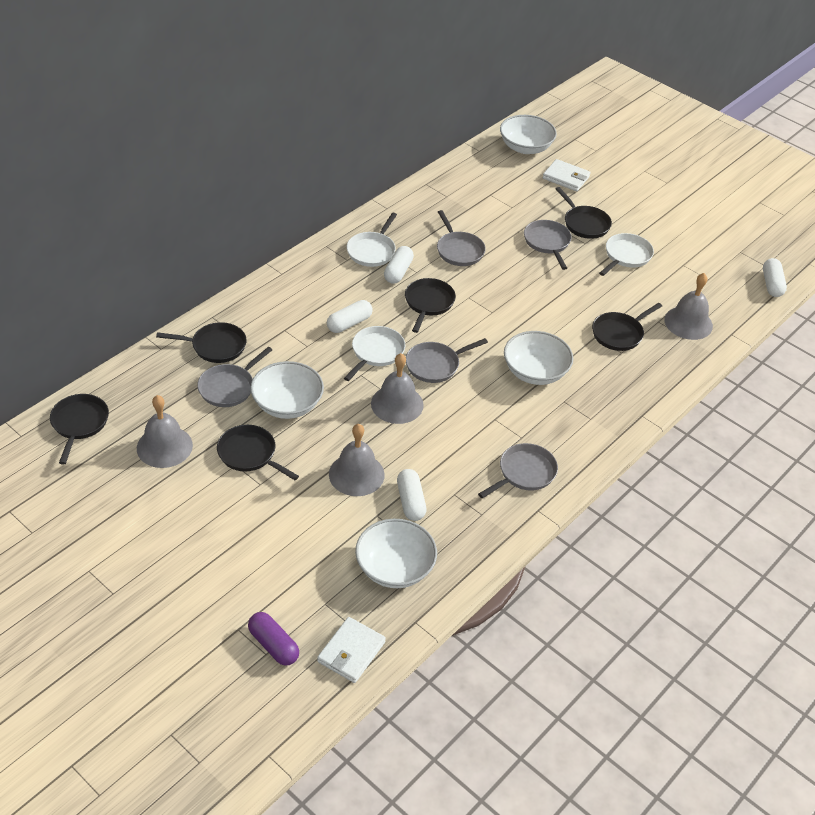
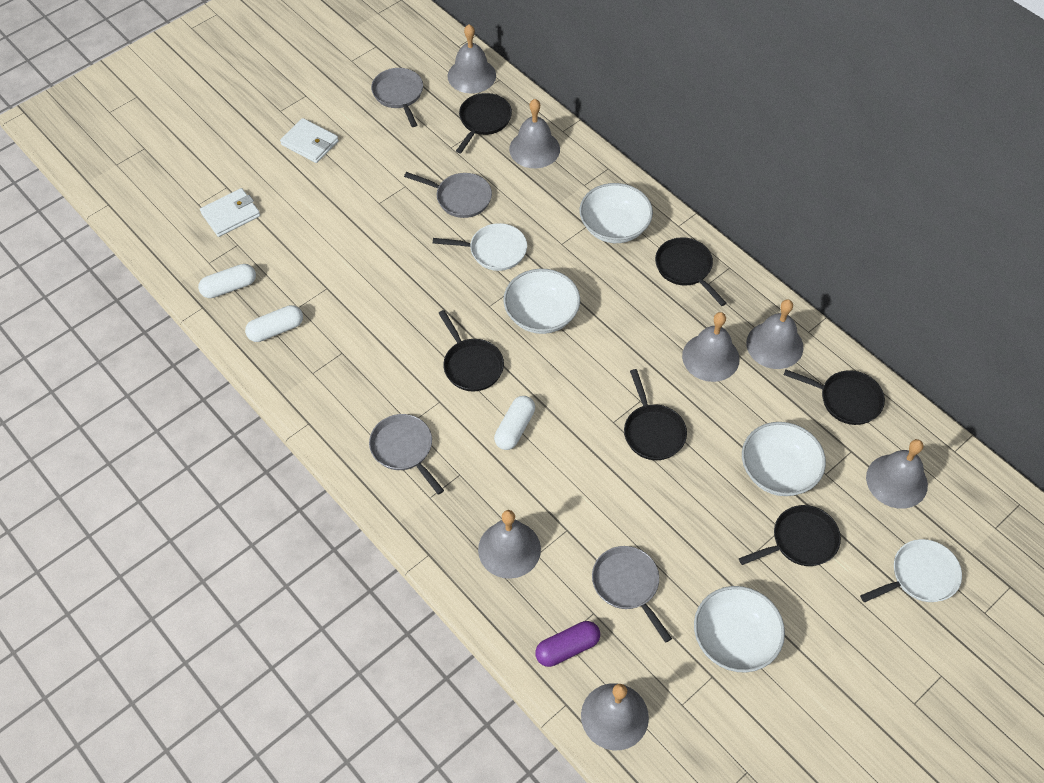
grey bell: [137,395,193,468] [329,424,385,496] [371,353,424,424] [664,273,713,340] = 4 -> [448,24,496,93] [478,510,541,579] [509,99,560,168] [581,683,649,750] [682,312,740,382] [746,299,803,369] [866,439,928,509] = 7
grey pan: [197,347,272,407] [406,338,488,383] [437,210,486,266] [478,443,558,498] [524,220,572,270] = 5 -> [369,414,444,495] [371,68,423,127] [404,172,492,218] [592,546,672,643] = 4
white capsule: [327,300,373,333] [384,246,414,284] [397,469,427,521] [763,258,787,297] = 4 -> [198,264,256,298] [245,305,303,342] [494,396,535,450] = 3
white pan: [344,326,405,381] [347,213,397,267] [599,233,654,276] = 3 -> [433,223,527,271] [860,539,962,602] = 2

